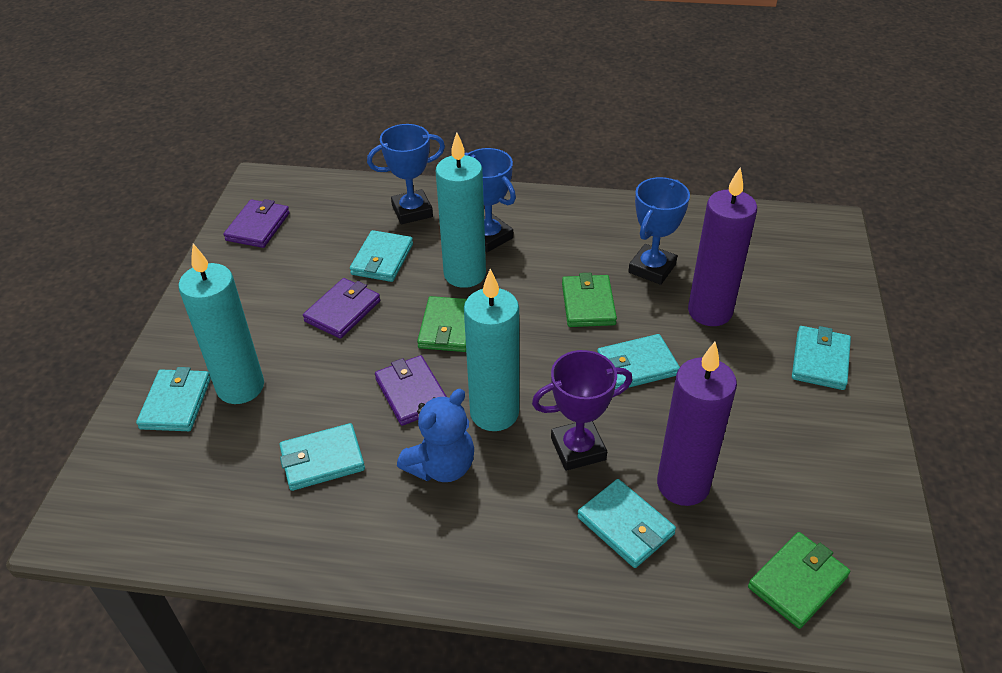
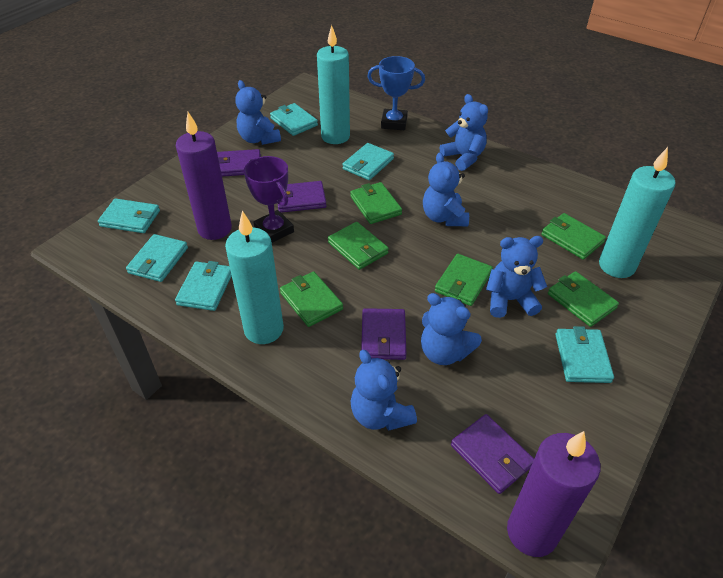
blue teddy bear: [397,389,474,482] = 1 -> [235,80,281,145] [351,350,417,431] [421,293,482,365] [423,153,469,226] [440,94,488,171] [486,236,547,318] = 6
blue trophy: [367,124,445,224] [465,148,516,252] [628,177,690,285] = 3 -> [367,56,425,130] = 1
green wallet: [417,296,467,352] [562,273,617,327] [748,532,850,629] = 3 -> [280,271,343,327] [328,222,389,270] [350,182,402,224] [435,254,493,306] [541,213,606,260] [548,271,619,327] = 6
purple wallet: [223,199,290,248] [303,278,380,339] [375,355,447,426] = 3 -> [217,149,261,177] [277,181,326,213] [361,308,406,360] [451,414,534,494] = 4

